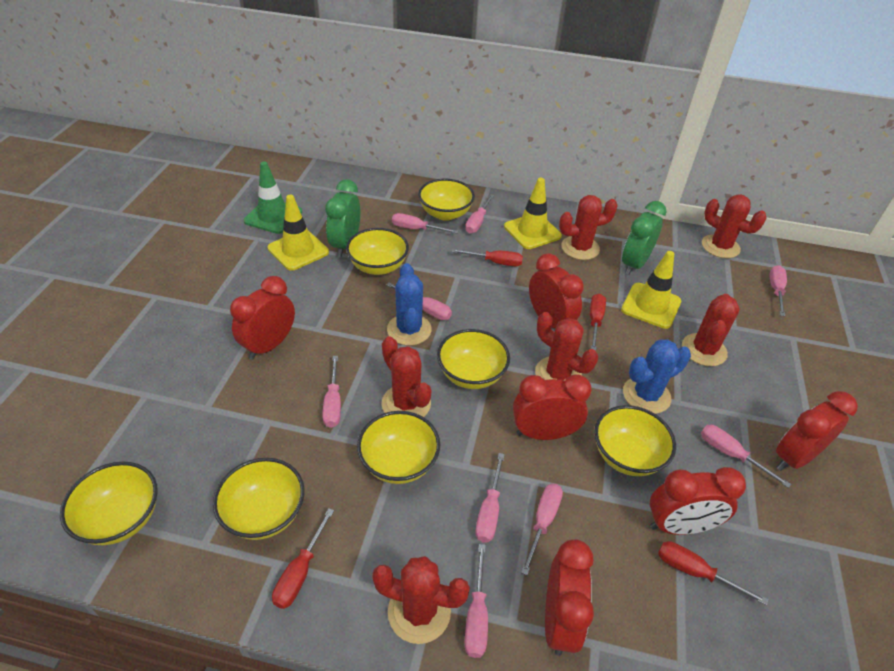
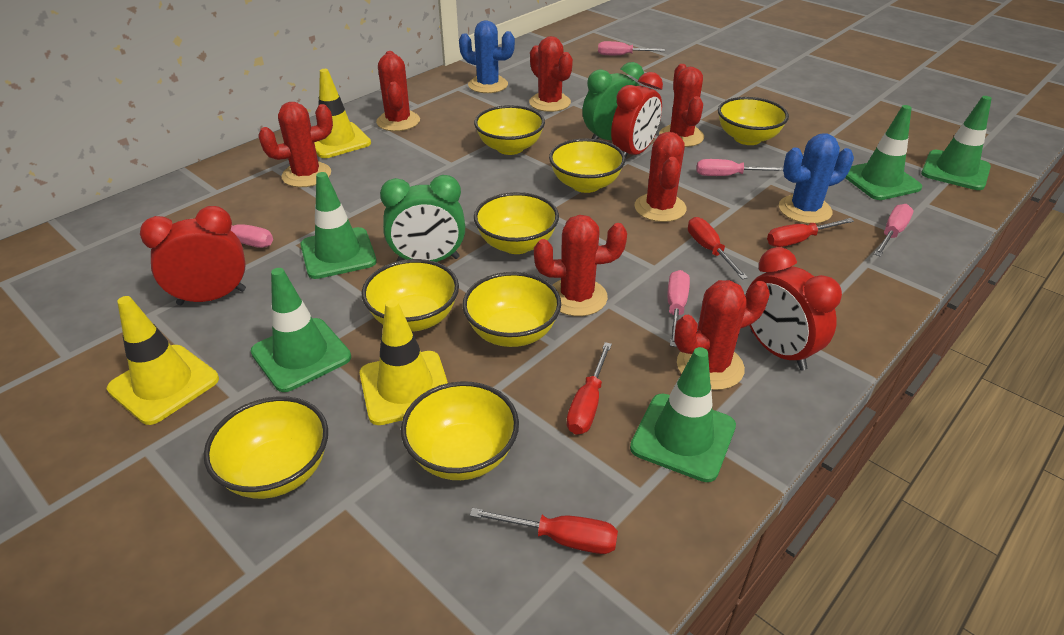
green traffic cone: [244,162,302,234] = 1 -> [251,268,351,392] [300,172,377,279] [630,347,736,482] [845,105,922,200] [921,96,992,190] = 5
pink screwdriver: [322,356,341,428] [387,283,452,320] [392,213,458,234] [464,544,488,658] [465,194,494,234] [475,453,505,542] [521,484,563,575] [701,425,791,488] [770,265,787,316] = 9 -> [190,218,273,248] [598,41,665,55] [668,270,690,347] [696,159,783,176] [874,204,914,257] = 5
red cactus: [372,556,470,644] [382,336,431,417] [535,312,598,380] [559,195,618,260] [682,294,739,366] [702,194,766,258] = 6 -> [258,102,333,187] [376,51,420,131] [529,36,573,112] [534,215,627,316] [634,132,686,222] [659,64,704,147] [674,280,770,390] = 7
red clock: [230,276,295,360] [513,375,592,440] [529,253,584,328] [545,539,594,656] [650,467,746,535] [776,391,858,471] = 6 -> [140,206,246,305] [611,72,663,158] [745,247,842,370] = 3
yellow bowl: [60,462,158,545] [213,458,305,540] [346,228,409,275] [357,411,440,484] [418,179,475,221] [437,329,510,389] [594,405,676,476] = 7 -> [204,396,328,499] [362,259,459,332] [401,381,519,480] [462,272,561,347] [474,105,545,155] [474,192,559,254] [549,138,626,193] [718,97,789,145] = 8

